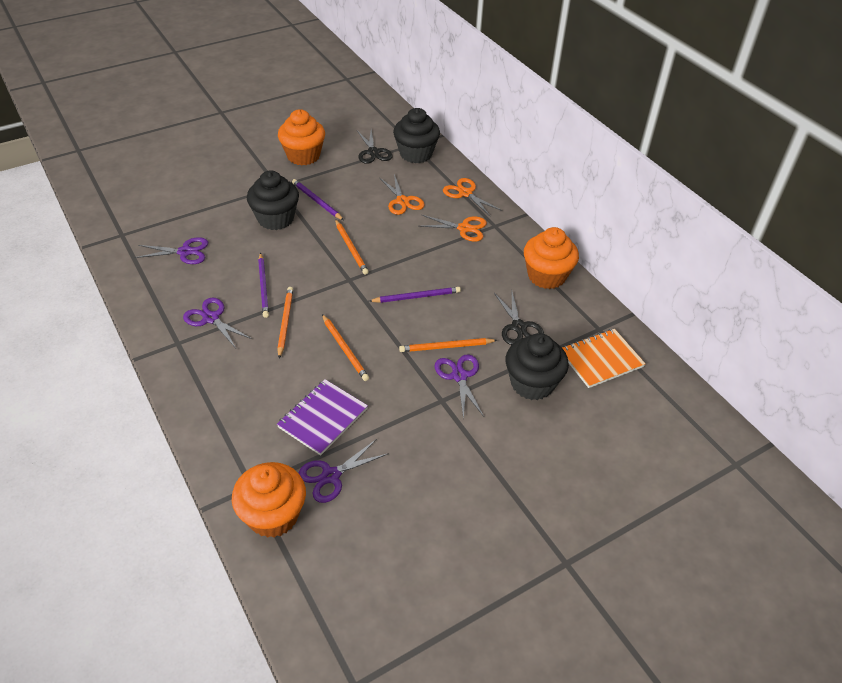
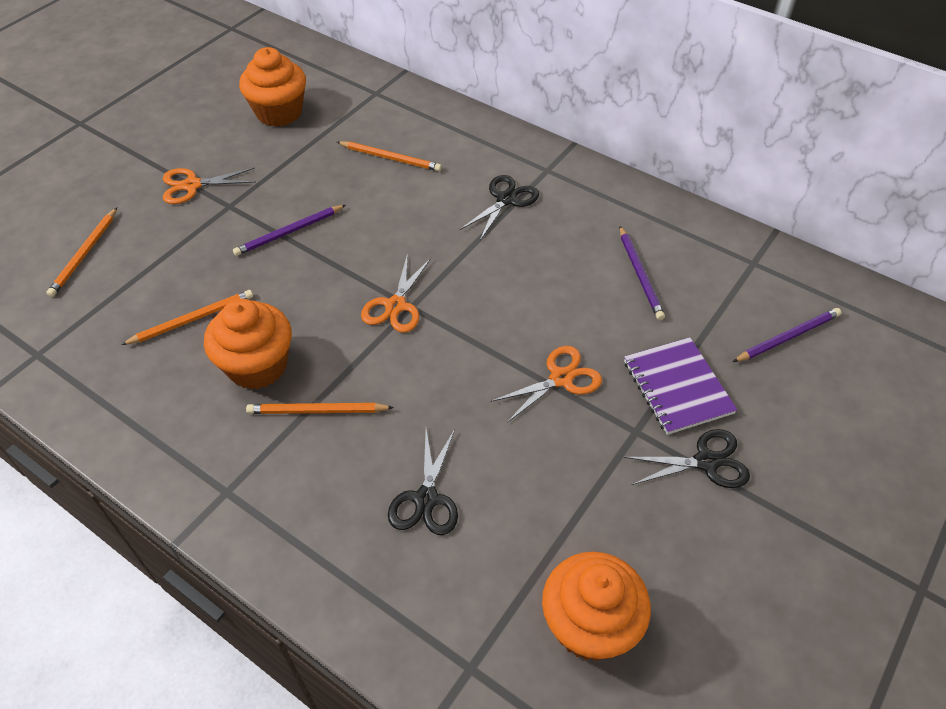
black cupcake: [247,170,299,230] [393,108,440,163] [506,333,569,400] = 3 -> none = 0
black scissors: [357,129,393,164] [494,292,544,345] = 2 -> [388,429,458,535] [460,175,539,240] [624,429,750,488] = 3
orange notebook: [562,329,646,388] = 1 -> none = 0
purple scissors: [134,237,208,264] [183,298,252,348] [299,439,389,503] [435,354,484,420] = 4 -> none = 0

